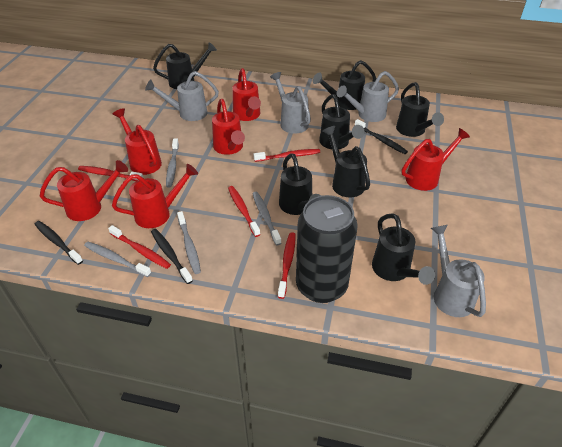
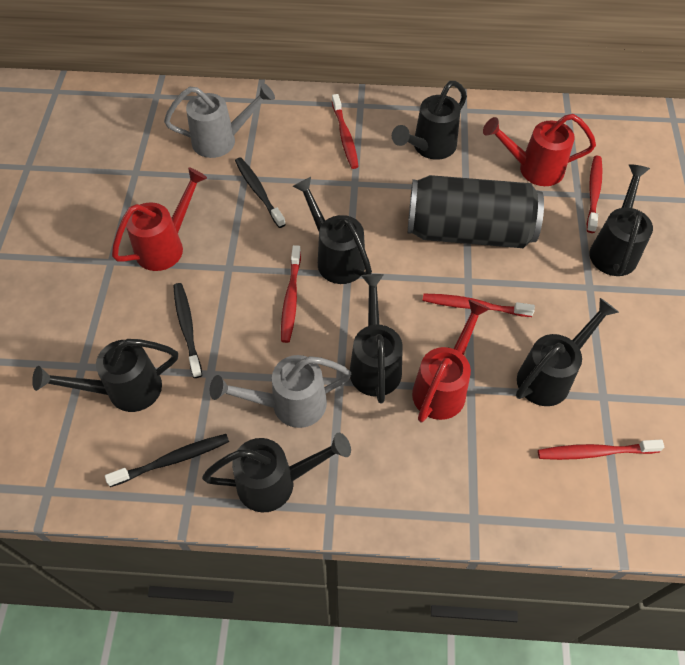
grey toothbrush: [84,242,151,277] [166,138,179,188] [177,211,201,274] [252,192,282,245] = 4 -> none = 0
grey watering can: [145,71,219,121] [270,72,311,134] [337,71,399,122] [431,225,486,317] = 4 -> [164,83,275,158] [210,355,351,428] = 2
red watering can: [40,160,128,221] [112,164,198,228] [113,108,162,175] [212,99,245,155] [232,68,261,121] [402,128,470,191] = 6 -> [112,167,207,271] [412,299,490,422] [483,114,596,186] = 3

